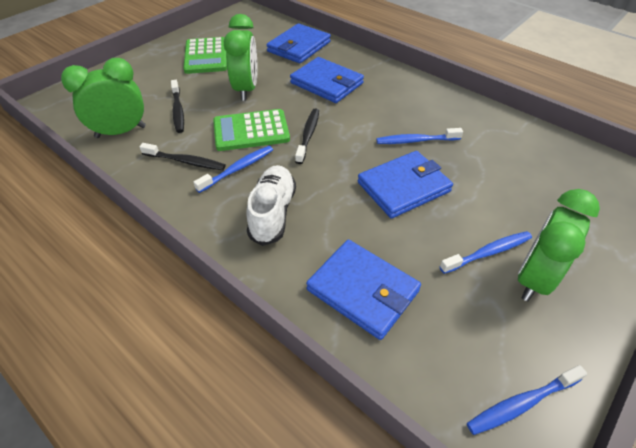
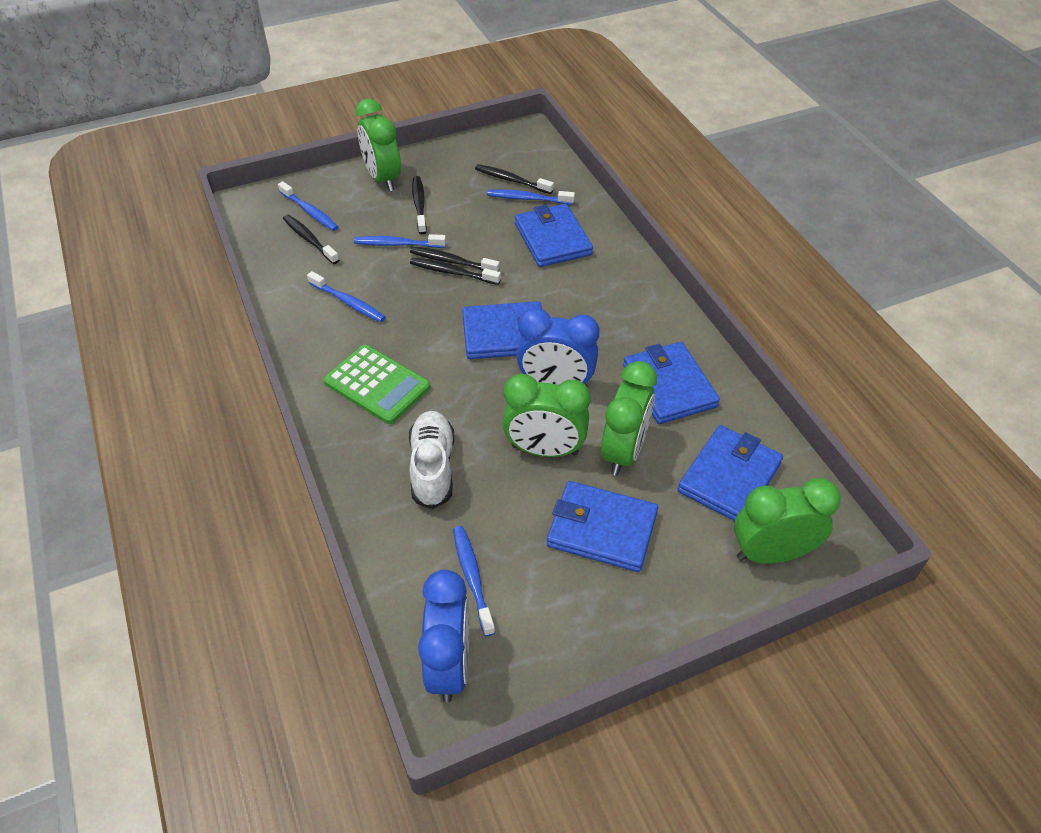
black toothbrush: [139,143,226,170] [171,80,184,133] [295,108,319,164] = 3 -> [283,214,339,264] [410,247,500,272] [410,258,501,285] [412,176,427,234] [475,164,554,194] = 5
blue clock: none = 0 -> [418,569,469,703] [517,308,599,388] = 2
blue toothbrush: [194,146,273,193] [376,128,463,144] [440,231,532,274] [467,365,587,435] = 4 -> [278,181,339,231] [307,271,386,322] [354,234,446,248] [453,526,495,636] [487,189,575,205] = 5
blue wallet: [267,24,331,63] [290,57,364,103] [306,240,421,340] [358,151,453,218] = 4 -> [462,301,542,359] [515,204,593,267] [547,481,658,572] [623,342,720,424] [678,425,783,521] = 5
green calculator: [183,37,227,74] [213,109,290,151] = 2 -> [323,345,430,424] = 1
green clock: [61,58,146,138] [224,14,258,101] [518,189,600,301] = 3 -> [355,99,401,191] [503,374,591,457] [601,361,657,476] [734,478,841,564] = 4

